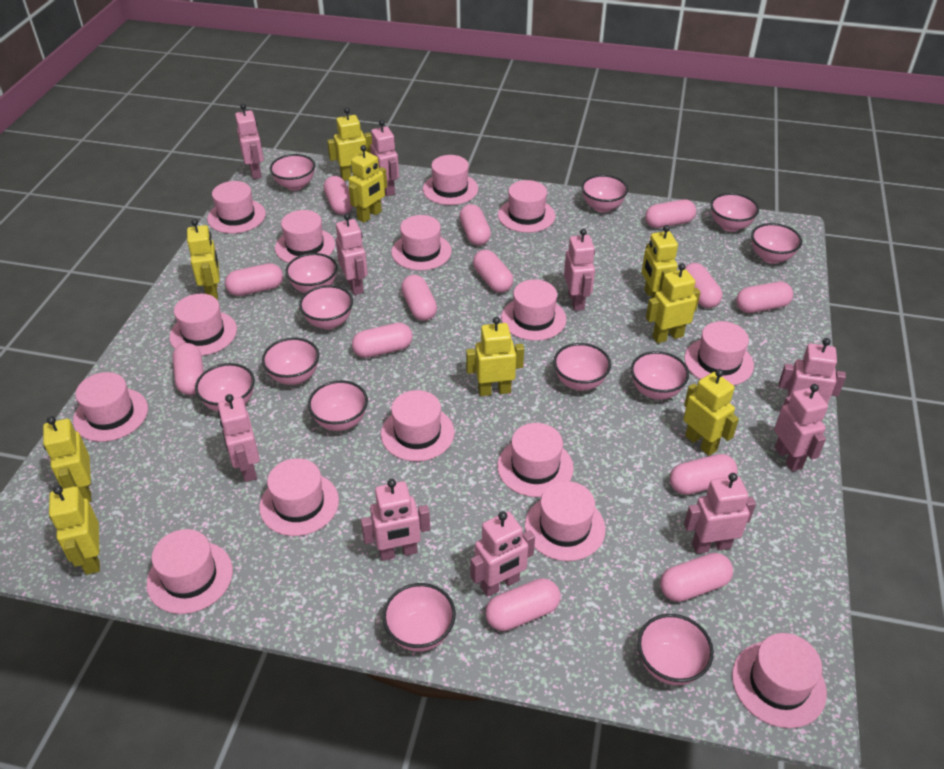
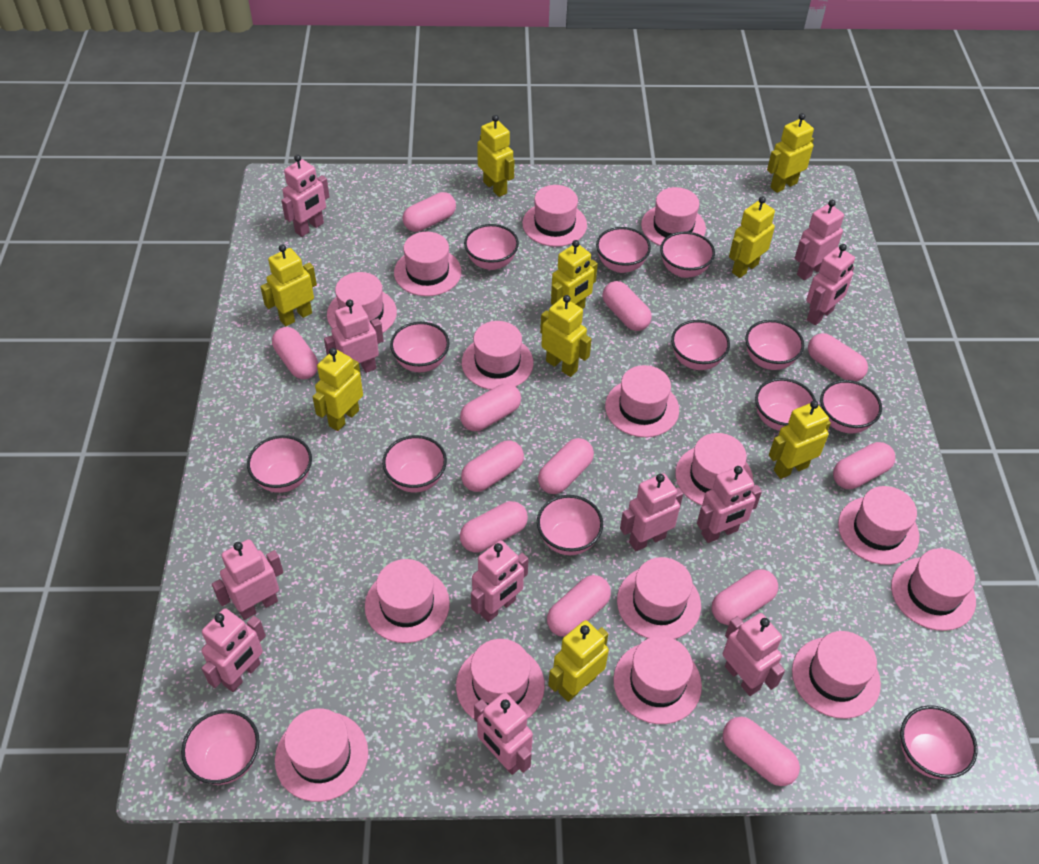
pink capsule: [172,343,204,395] [225,263,283,296] [323,176,353,215] [352,323,413,358] [401,275,437,321] [459,204,491,246] [473,250,513,293] [485,578,560,631] [645,199,696,228] [660,553,733,602] [670,454,738,495] [685,263,722,308] [736,282,793,313] = 13 -> [272,327,318,379] [403,192,456,232] [460,384,521,431] [460,501,528,553] [461,441,524,492] [538,438,594,494] [547,575,611,637] [602,281,652,331] [712,569,778,625] [723,717,800,786] [808,333,868,382] [833,442,895,489] = 12
pink robot: [218,394,260,482] [235,104,264,179] [336,213,368,295] [361,479,430,561] [370,120,399,196] [471,511,535,597] [564,229,595,311] [684,473,756,554] [774,384,828,472] [779,338,846,404] = 10 -> [201,608,266,692] [212,539,283,620] [281,155,330,237] [324,299,384,373] [471,540,529,622] [474,692,533,775] [620,473,683,551] [697,466,762,543] [723,613,785,696] [795,200,844,280] [806,244,855,325] = 11

